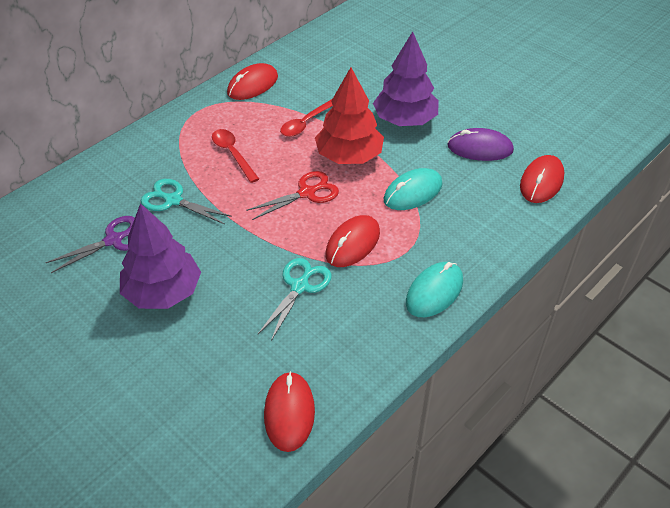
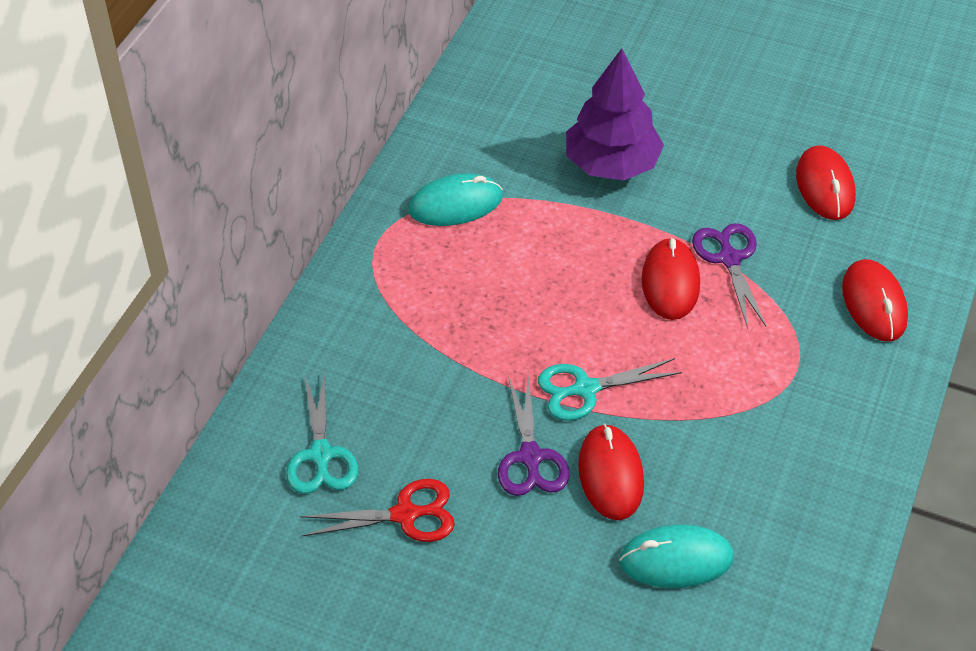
purple mouse: [447,128,514,161] = 1 -> none = 0
purple scissors: [45,216,135,273] = 1 -> [498,375,570,496] [692,223,766,329] = 2
purple tree: [120,203,201,309] [373,31,439,126] = 2 -> [566,48,664,180] = 1
red spoon: [212,129,259,183] [280,99,333,137] = 2 -> none = 0
red tree: [315,67,384,164] = 1 -> none = 0

